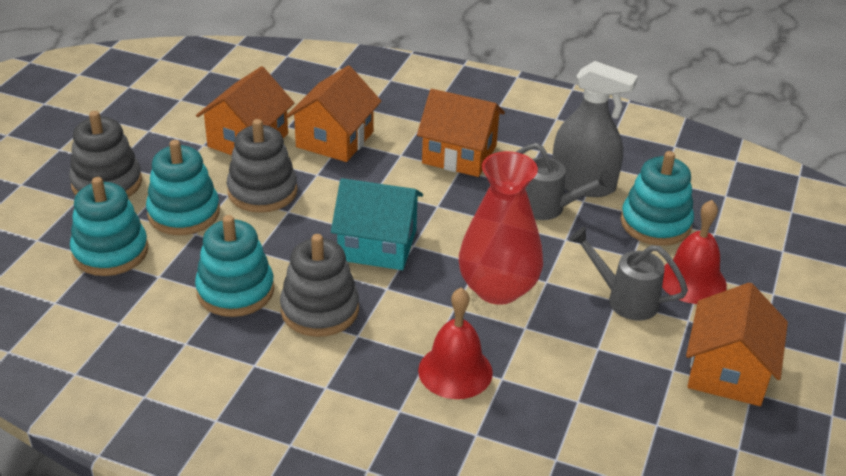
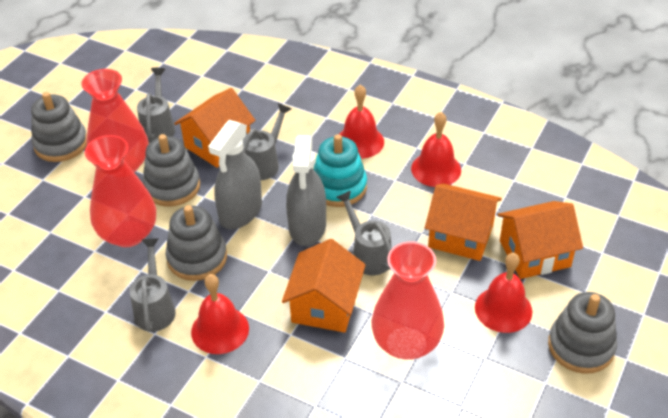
grey spray bottle: [552,61,638,197] = 1 -> [208,120,262,229] [286,135,326,246] = 2
grey stacking toy: [69,111,142,197] [227,119,298,213] [280,234,359,337] = 3 -> [31,92,87,162] [143,134,200,207] [166,205,227,281] [548,292,617,374] = 4
grey watering can: [516,143,614,220] [569,227,688,321] = 2 -> [130,238,176,332] [137,68,175,143] [243,103,291,180] [336,191,392,275] = 4
red bell: [418,288,493,399] [662,200,727,304] = 2 -> [191,274,249,354] [339,85,384,159] [411,112,461,187] [475,253,532,333] = 4
red vase: [459,151,543,305] = 1 -> [81,69,149,173] [85,135,156,247] [371,241,444,359] = 3
turquoise house: [331,178,423,270] = 1 -> none = 0
turquoise stacking toy: [70,177,148,276] [146,140,220,235] [195,215,274,317] [621,151,694,246] = 4 -> [313,134,367,207] = 1

